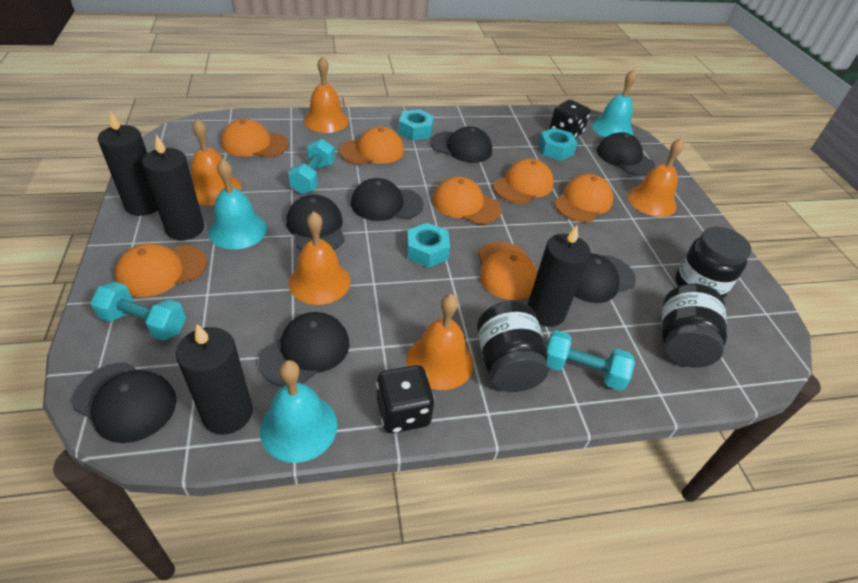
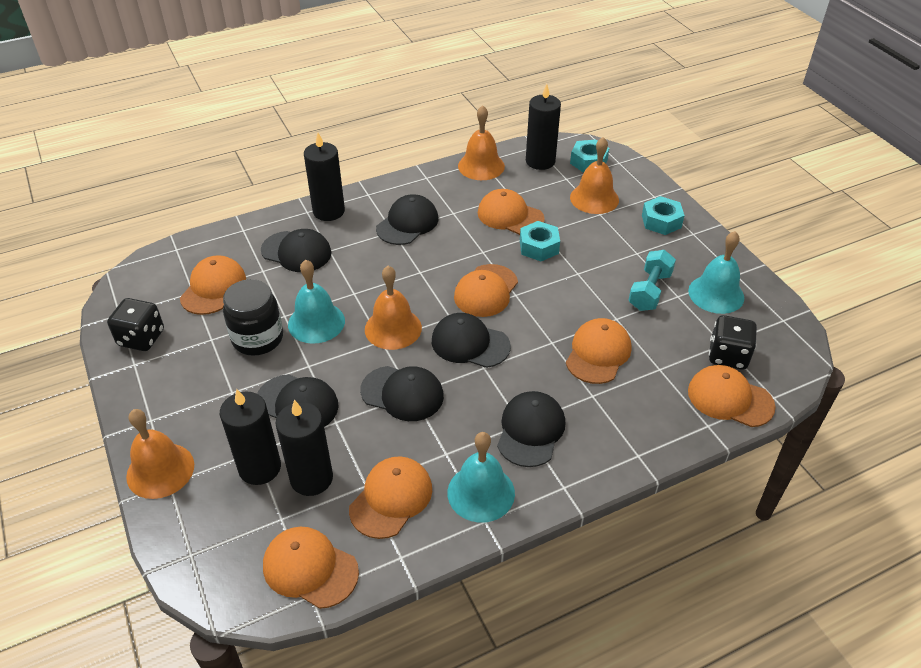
black cap: [72,362,177,443] [258,312,349,387] [286,195,345,250] [351,178,424,221] [430,126,492,163] [574,253,636,303] [597,132,655,176] = 7 -> [257,374,339,427] [261,229,331,272] [360,366,444,421] [376,194,438,245] [432,313,511,368] [497,391,565,467] = 6
black jar: [477,301,548,392] [662,284,727,368] [675,227,751,298] = 3 -> [223,279,283,356] = 1
orange bell: [191,119,242,206] [289,211,350,305] [304,56,349,133] [407,294,474,390] [628,138,684,217] = 5 -> [126,409,194,499] [365,266,422,350] [458,105,505,180] [570,137,619,214] = 4
turquoise dumbbell: [90,282,186,341] [288,139,335,194] [546,330,635,391] = 3 -> [628,250,676,311] = 1

